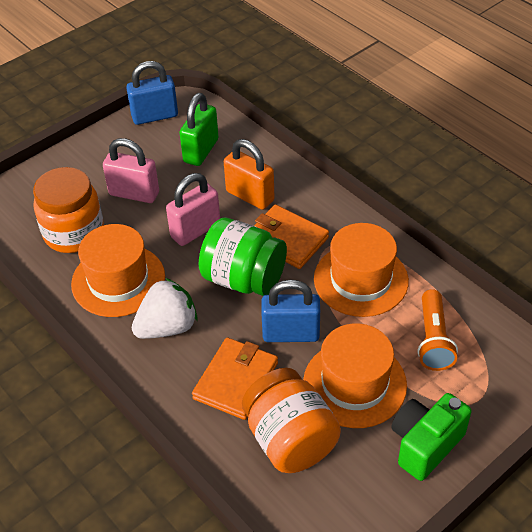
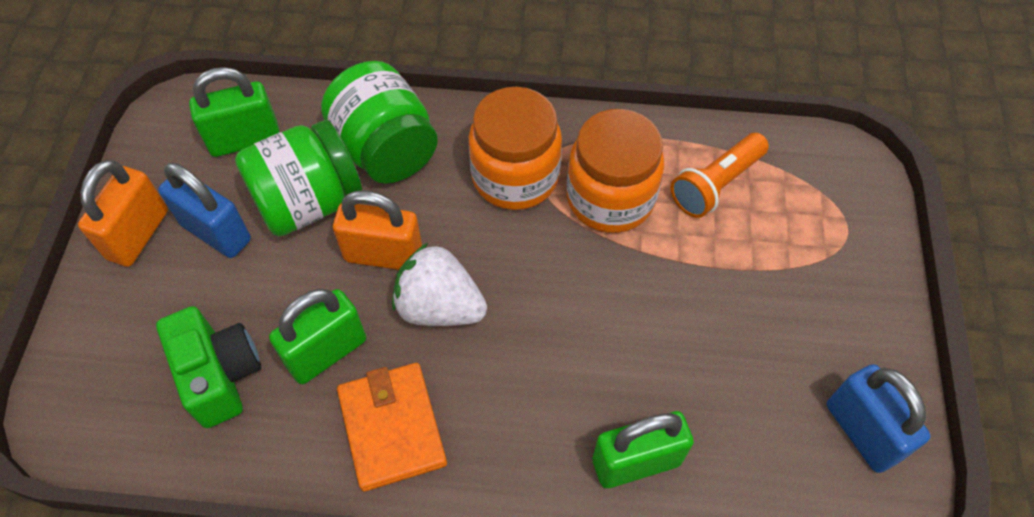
green jar: [199,218,287,296] = 1 -> [235,120,362,236] [321,61,438,184] = 2
green padlock: [180,93,219,166] = 1 -> [189,67,280,157] [269,289,366,384] [593,411,694,488] = 3
orange hat: [71,224,165,317] [303,323,407,428] [314,223,409,317] = 3 -> none = 0
orange padlock: [224,139,275,210] = 1 -> [78,160,168,267] [333,190,422,270] = 2
orange wallet: [192,338,278,420] [254,205,329,269] = 2 -> [337,363,447,491] = 1
pink padlock: [103,138,159,203] [166,173,220,246] = 2 -> none = 0

